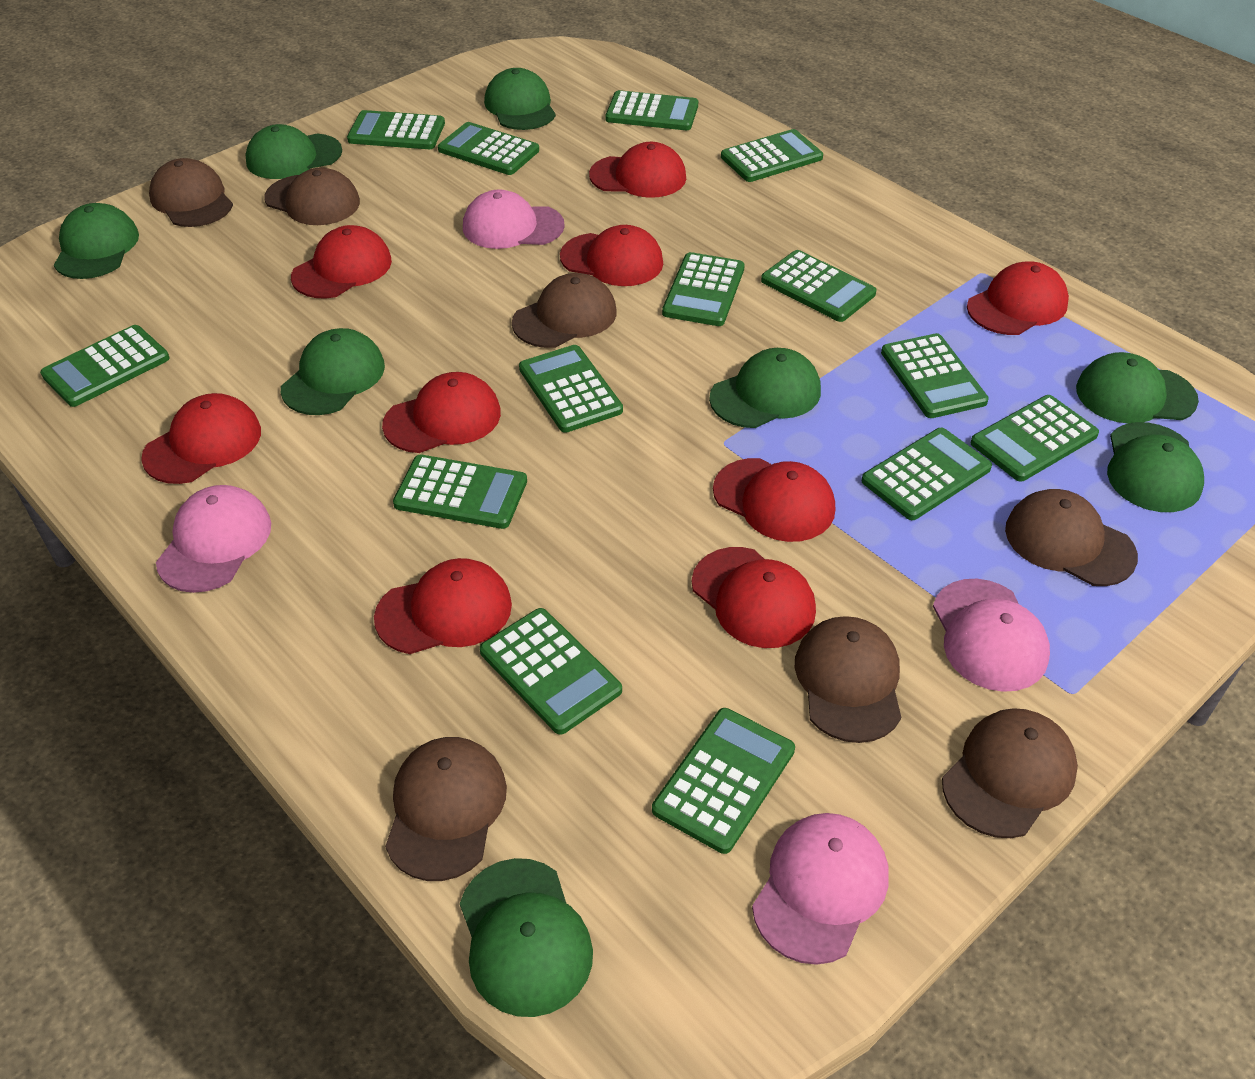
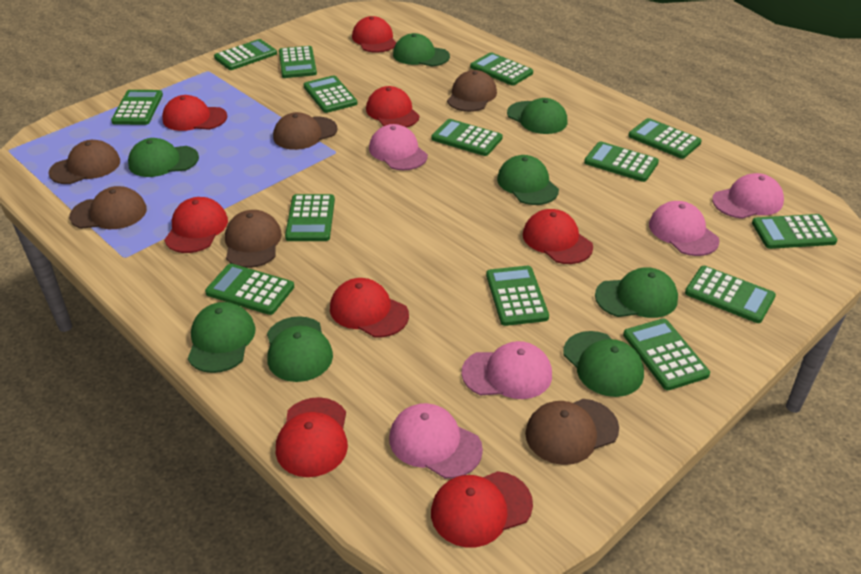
brown cap: [149,158,233,227] [264,168,360,225] [385,737,507,881] [512,273,617,348] [795,616,901,743] [942,708,1078,838] [1005,489,1138,586] = 7 -> [48,140,120,184] [69,186,147,229] [225,210,282,268] [273,112,338,150] [447,70,497,112] [525,399,619,465] = 6
pink cap: [156,485,271,593] [463,189,565,249] [752,813,889,965] [933,579,1050,692] = 4 -> [369,124,428,170] [389,403,483,479] [461,341,552,399] [649,201,720,256] [712,173,784,219] = 5
red cap: [141,393,261,484] [291,225,392,299] [374,558,512,654] [382,372,501,453] [560,225,663,286] [589,142,686,198] [692,547,816,648] [713,458,835,542] [967,262,1069,335] = 9 -> [162,95,227,131] [164,197,228,253] [276,397,348,477] [330,278,409,337] [352,16,396,53] [366,86,420,128] [431,471,533,547] [523,209,593,264] = 8

